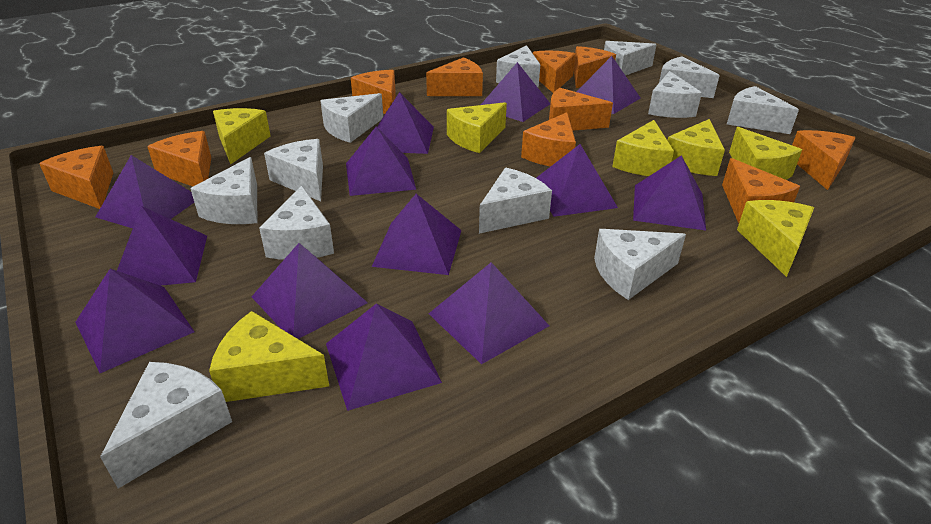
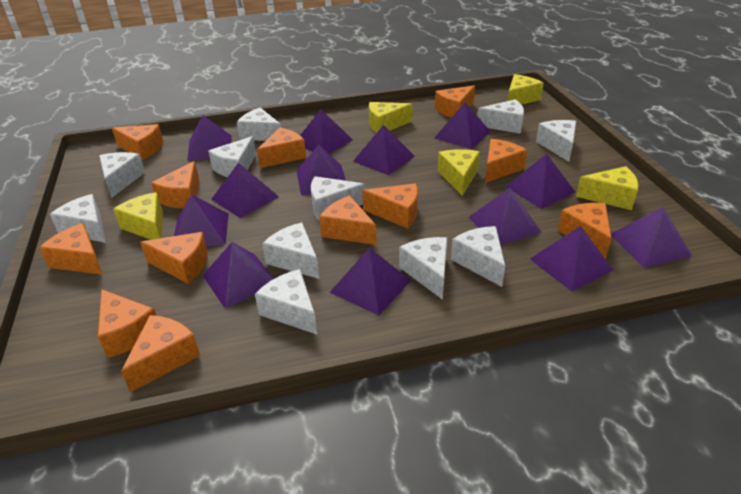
orange cheese: [39,146,113,209] [147,131,211,186] [351,70,396,114] [426,57,483,96] [521,112,576,167] [533,51,576,93] [549,88,613,131] [574,46,616,88] [722,158,800,223] [792,130,855,190] = 10 -> [39,223,103,275] [98,289,156,358] [112,124,164,160] [121,315,200,392] [140,232,208,284] [151,161,199,208] [257,127,306,168] [319,196,377,245] [362,183,418,229] [435,85,475,118] [485,139,528,183] [557,203,612,259] = 12
white cheese: [100,362,232,488] [190,157,257,224] [259,186,334,260] [264,139,323,201] [320,93,383,143] [479,168,552,234] [496,45,540,87] [594,229,686,300] [604,41,657,76] [648,71,702,118] [659,56,720,98] [727,86,799,134] = 12 -> [50,194,106,243] [99,152,145,198] [208,136,256,177] [237,108,281,141] [255,269,317,335] [262,223,319,279] [311,176,365,220] [399,237,447,300] [451,226,505,287] [477,99,524,133] [536,120,576,162] = 11
yellow cheese: [209,311,329,402] [213,108,270,165] [447,102,507,153] [612,120,674,176] [667,119,725,176] [729,127,802,180] [737,200,814,277] = 7 -> [113,192,163,240] [369,102,413,133] [438,149,480,196] [508,74,544,105] [576,166,639,210] = 5

